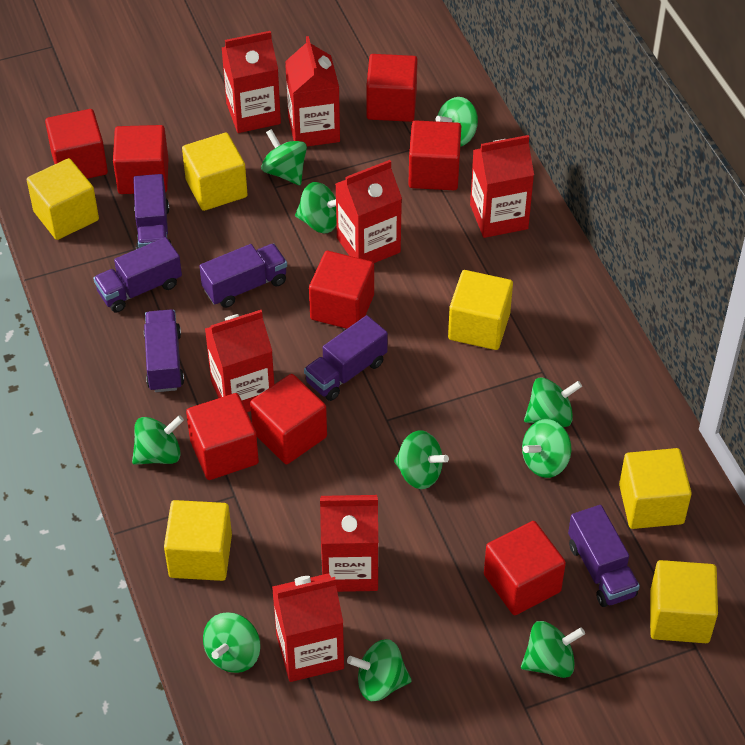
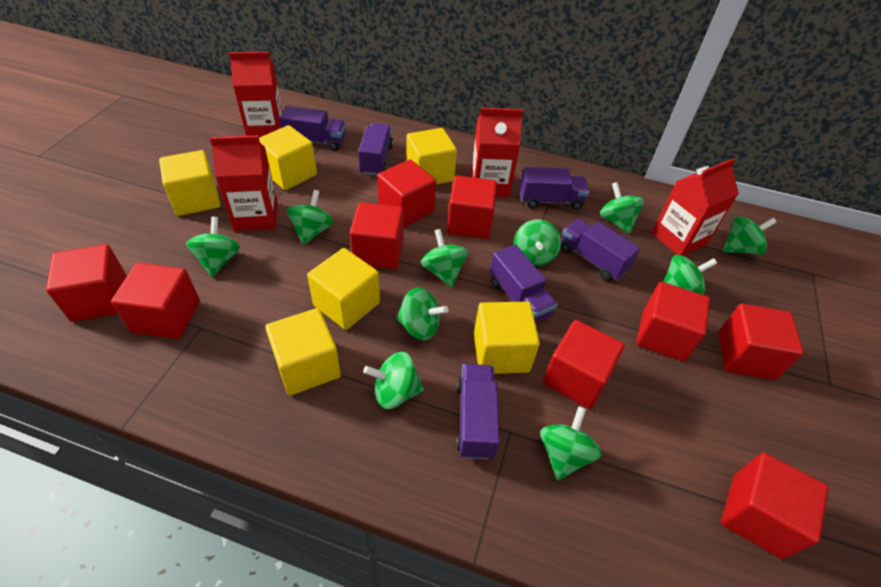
red carton: [205,310,274,412] [222,31,281,133] [272,573,344,682] [285,36,340,146] [320,495,379,592] [336,160,402,263] [470,135,534,238] = 7 -> [210,136,278,231] [229,52,283,138] [471,108,523,197] [652,158,739,256] = 4
red cube: [45,109,108,179] [113,125,168,194] [186,393,259,480] [250,374,327,464] [309,251,374,329] [366,54,418,122] [408,120,461,190] [484,521,566,615] = 8 -> [46,244,127,322] [111,263,200,339] [350,202,404,269] [377,159,436,227] [447,175,497,239] [543,320,625,409] [636,282,710,362] [718,304,804,380] [721,453,829,559] = 9

